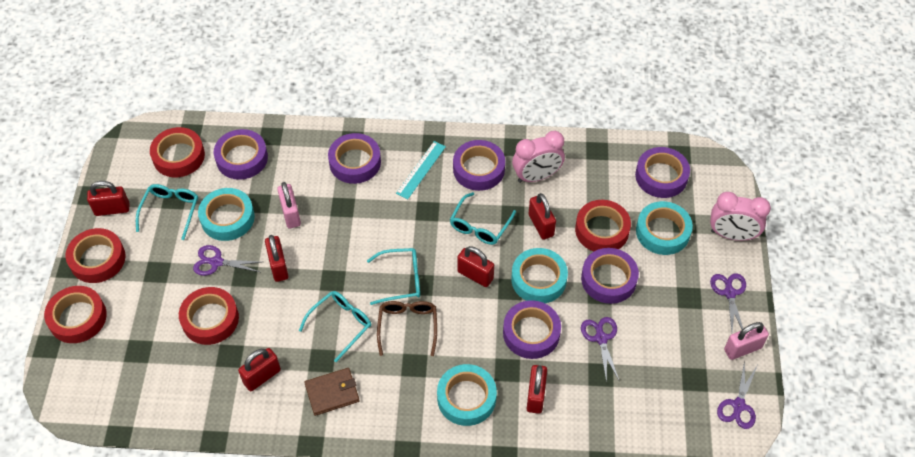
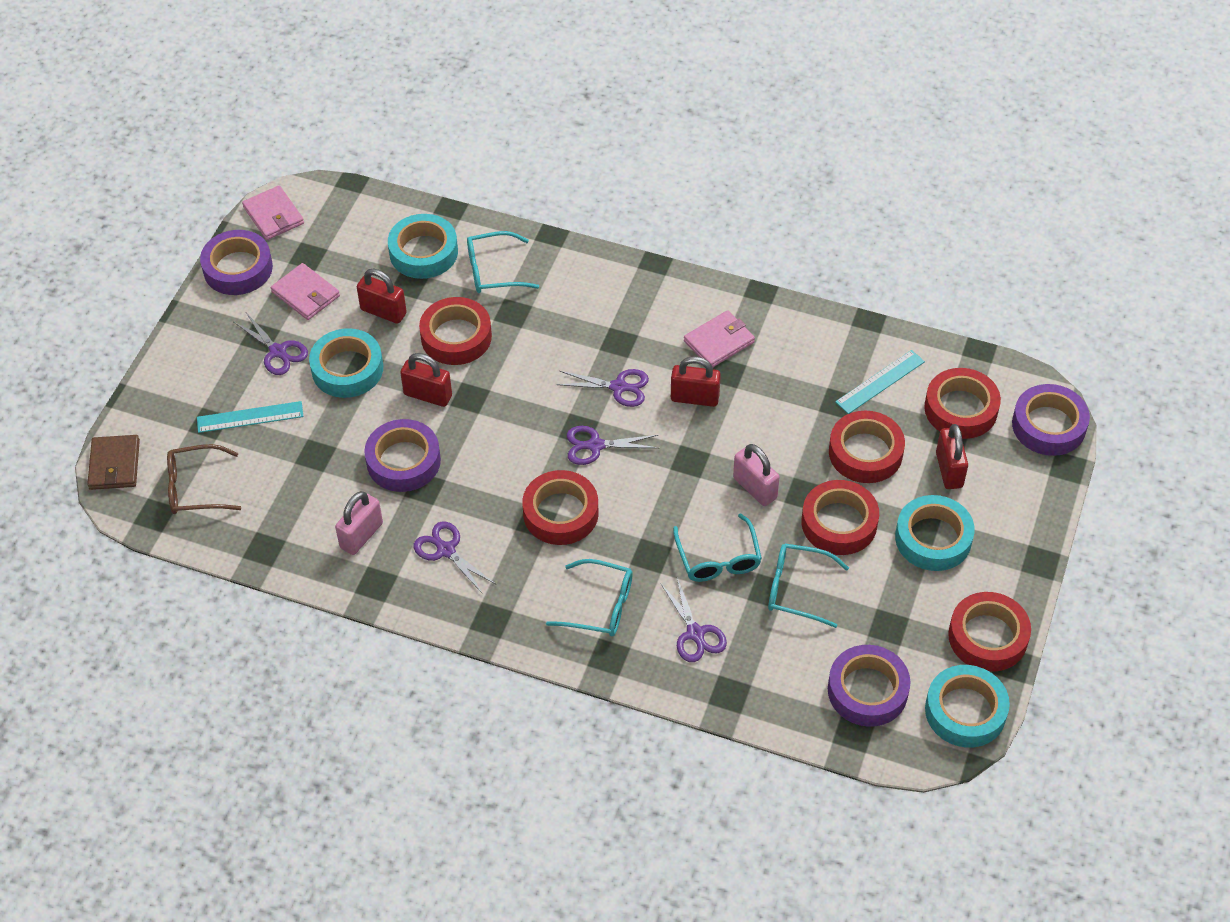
pink clock: [512,131,565,183] [710,192,771,241] = 2 -> none = 0
pink wallet: none = 0 -> [242,185,304,240] [271,263,340,320] [684,310,755,368] = 3
purple scissors: [193,245,261,276] [581,317,620,383] [710,273,746,331] [717,360,757,429] = 4 -> [234,313,308,375] [414,521,497,594] [556,369,649,407] [567,426,658,465] [660,578,727,662] = 5
purple tape: [214,129,268,180] [328,133,381,184] [453,140,505,191] [503,300,561,359] [581,248,639,304] [635,147,690,198] = 6 -> [200,230,273,295] [364,419,441,492] [828,645,910,727] [1012,384,1090,456] = 4
red padlock: [87,181,129,216] [238,348,281,391] [265,235,289,282] [457,246,494,287] [527,365,547,414] [528,193,556,240] = 6 -> [357,269,407,324] [400,353,452,407] [671,356,721,407] [936,424,968,489] = 4
red tape: [44,286,107,343] [66,228,125,283] [150,127,205,177] [179,287,239,345] [575,200,631,252] = 5 -> [419,297,492,365] [522,470,599,545] [802,480,879,555] [829,411,905,483] [924,368,1001,439] [948,592,1031,672] = 6
turquoise ruler: [396,141,446,199] = 1 -> [197,401,303,433] [835,350,925,414] = 2

